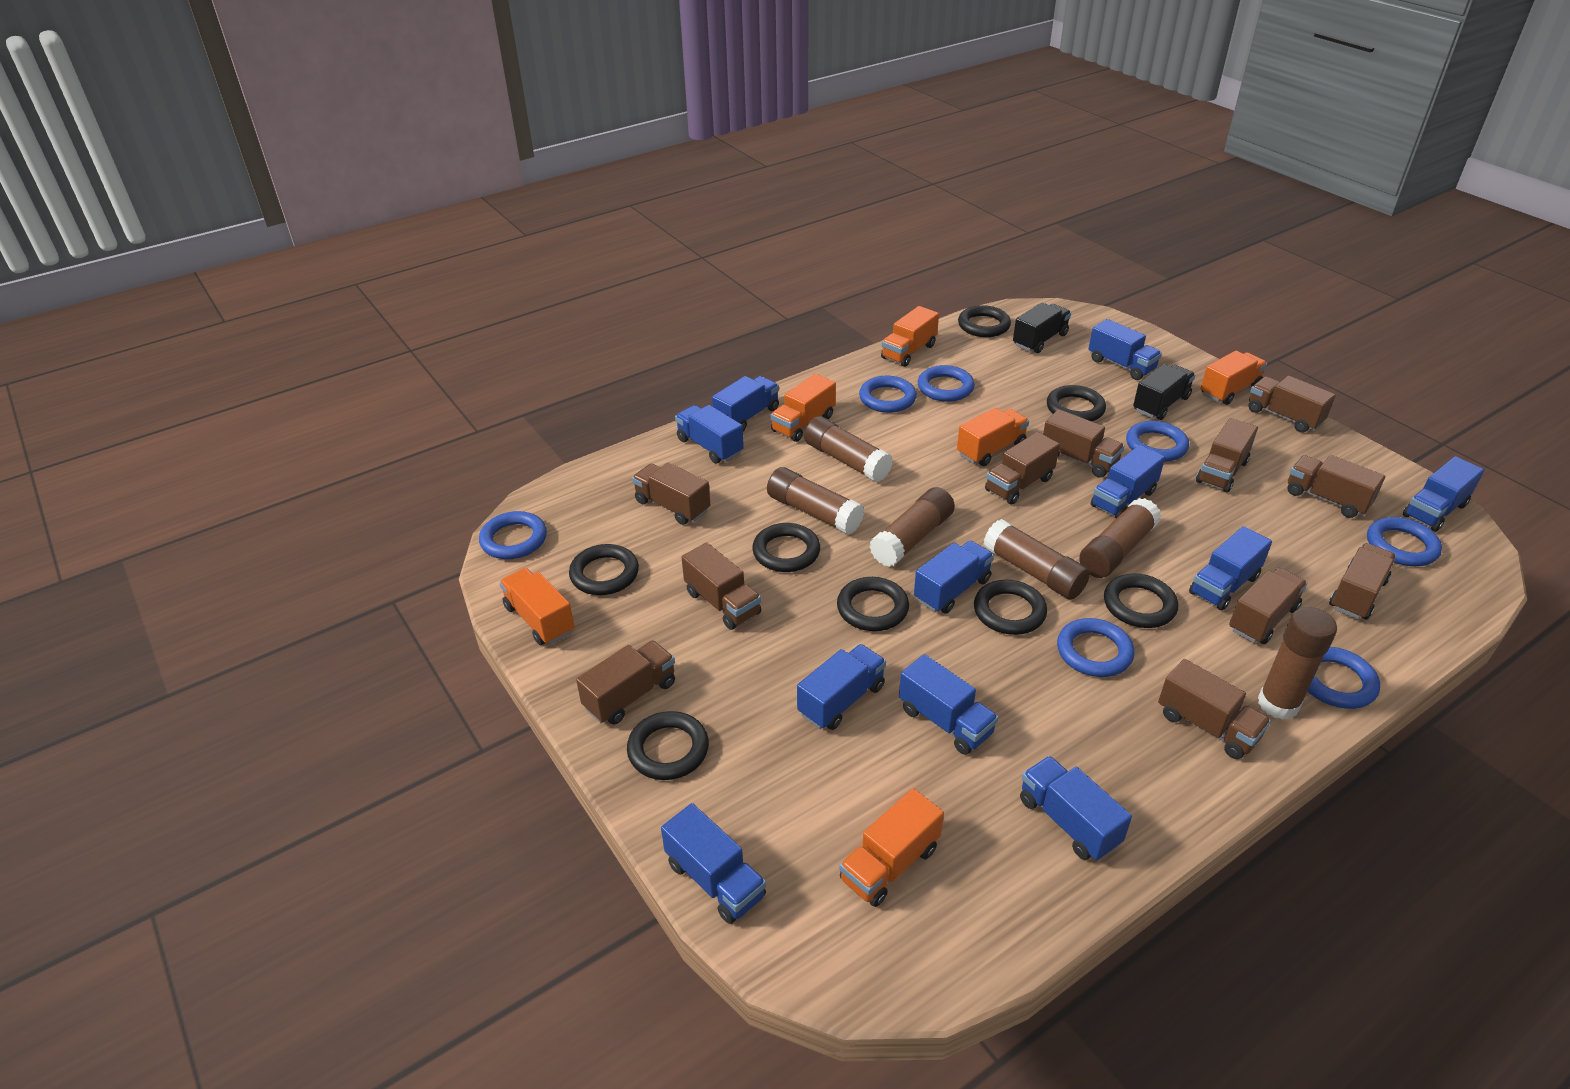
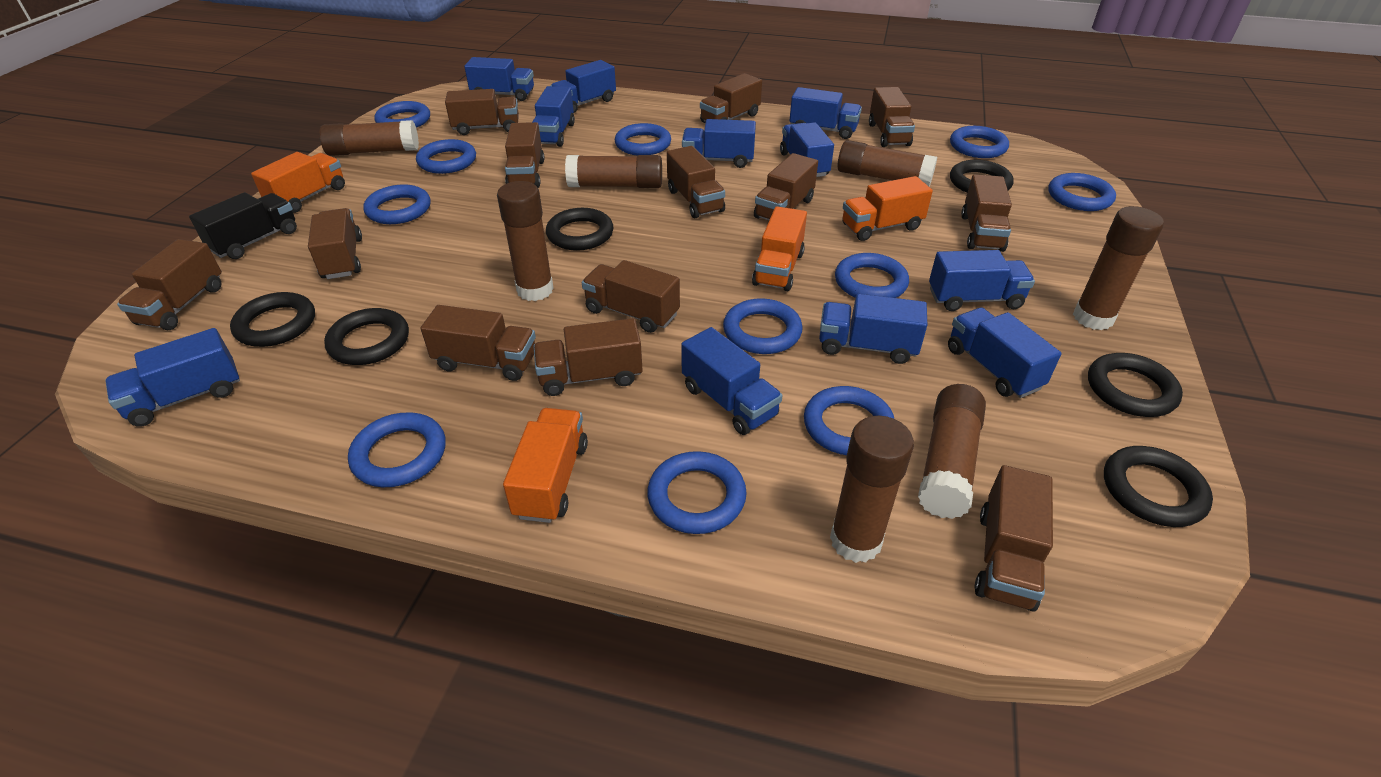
black ring: [569,544,639,595] [627,711,709,780] [752,523,820,572] [837,577,909,631] [958,305,1011,337] [974,580,1047,635] [1047,385,1106,421] [1104,573,1178,628] = 8 -> [230,292,315,347] [324,308,409,365] [546,208,613,251] [950,160,1014,193] [1088,353,1183,417] [1104,446,1213,527] = 6
black truck: [1013,302,1071,353] [1133,364,1195,420] = 2 -> [189,192,297,259] = 1
blue ring: [479,511,547,559] [859,376,917,413] [918,365,975,402] [1057,618,1135,677] [1126,421,1189,462] [1308,647,1380,709] [1367,517,1442,566] = 7 -> [348,412,446,487] [363,184,430,224] [374,101,430,128] [416,139,476,174] [615,123,671,156] [647,451,747,534] [723,298,803,354] [804,386,894,455] [835,253,909,298] [950,126,1009,158] [1048,173,1116,211] = 11
brown glue stick: [767,467,864,535] [804,416,893,482] [869,487,955,567] [983,519,1090,600] [1079,498,1161,578] [1258,607,1337,720] = 6 -> [320,120,419,156] [497,181,554,301] [565,155,662,188] [830,416,914,563] [838,140,937,187] [918,384,986,519] [1073,206,1164,330] = 7
brown truck: [576,640,675,725] [632,463,710,525] [682,543,761,630] [985,432,1060,504] [1043,409,1124,478] [1158,659,1271,759] [1196,418,1258,493] [1229,568,1307,644] [1248,376,1336,433] [1287,455,1385,518] [1329,543,1396,619] = 11 -> [117,239,222,330] [308,208,362,279] [421,305,536,381] [445,89,519,135] [505,122,545,188] [534,318,643,396] [582,260,680,333] [667,146,725,218] [700,73,762,123] [754,153,818,220] [869,87,915,147] [961,174,1012,252] [975,465,1053,612] = 13
orange truck: [499,568,575,645] [771,374,836,442] [839,788,944,907] [881,306,939,367] [957,408,1029,466] [1200,351,1267,405] = 6 -> [251,152,345,213] [503,408,588,523] [752,206,807,291] [842,176,933,241] = 4

